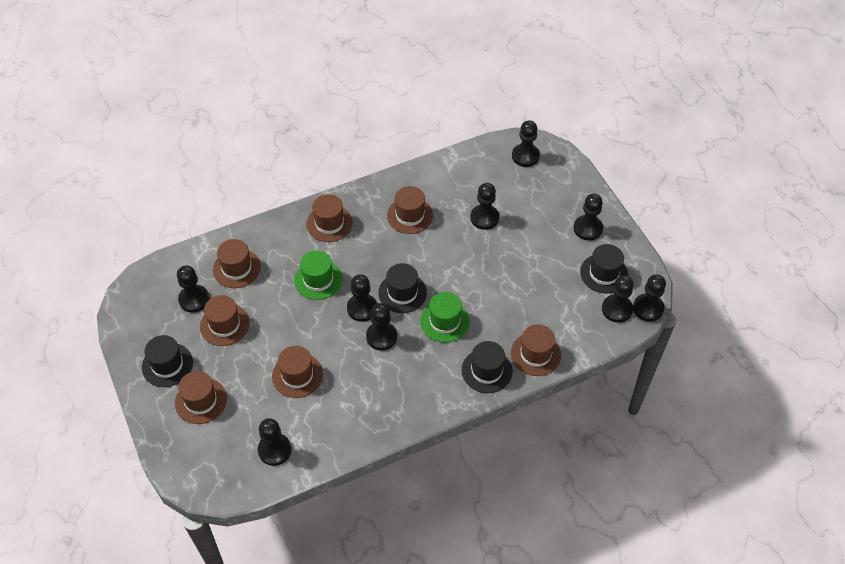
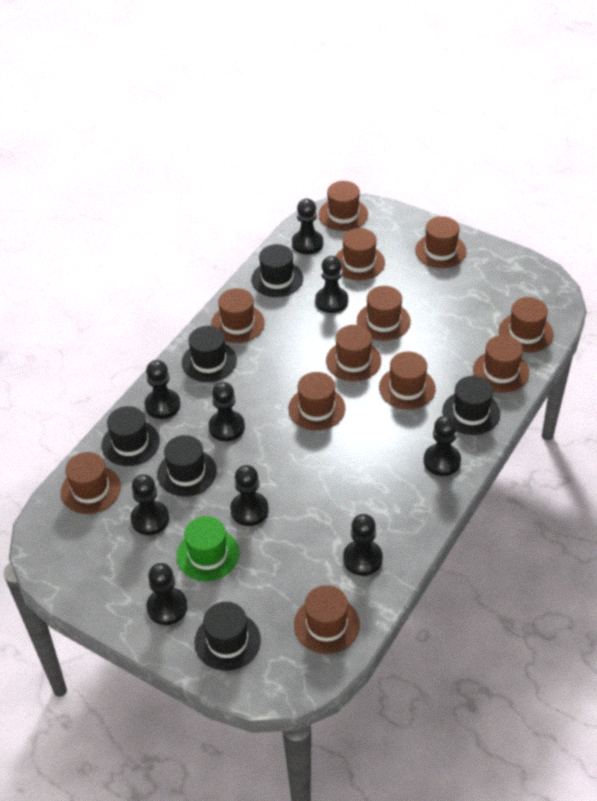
black hat: [142,335,193,387] [378,263,427,313] [462,341,513,393] [580,244,628,293] = 4 -> [101,406,160,466] [157,435,217,497] [182,326,237,382] [195,602,261,671] [251,244,303,297] [442,376,500,435] = 6
brown hat: [175,371,227,424] [200,295,250,346] [213,239,261,288] [272,346,323,398] [306,194,353,242] [387,186,433,234] [511,324,561,376] = 7 -> [61,452,121,514] [211,288,265,343] [288,372,345,431] [294,585,360,654] [319,181,368,231] [326,325,381,381] [335,228,385,281] [357,286,411,341] [379,352,436,409] [415,216,466,268] [473,335,529,393] [499,297,554,353] = 12
green hat: [294,250,342,300] [420,292,470,343] = 2 -> [177,516,239,581] = 1

